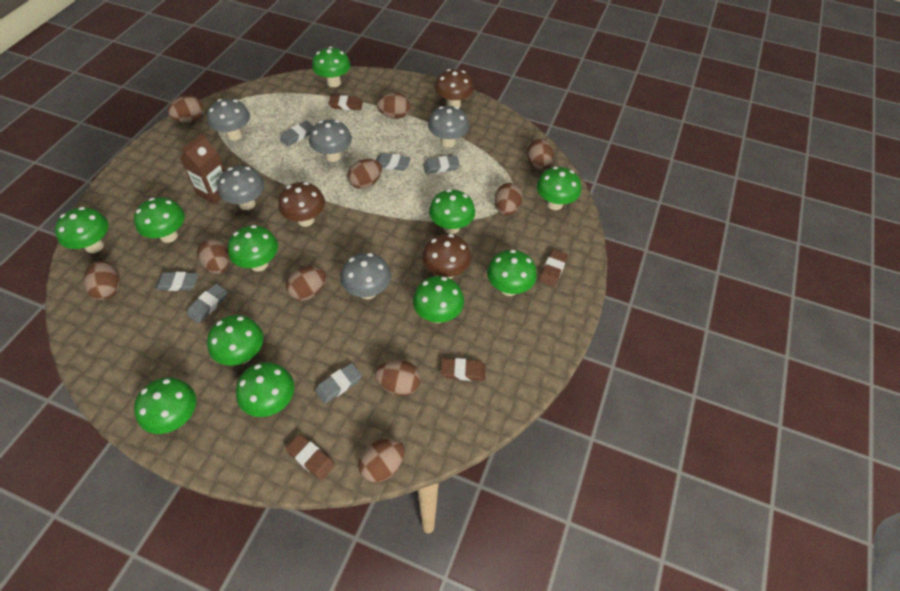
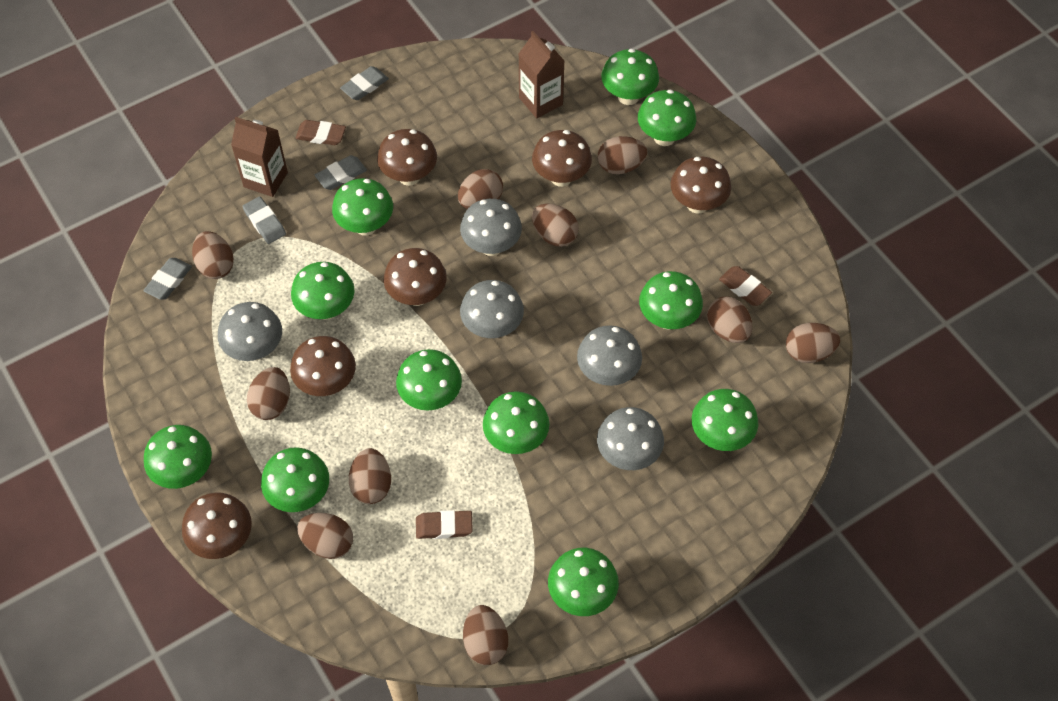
brown carton: [179,133,225,205] = 1 -> [231,117,288,197] [519,31,564,118] = 2
brown eraser: [285,434,335,480] [328,95,363,110] [441,358,486,381] [539,249,568,287] = 4 -> [295,120,346,145] [416,510,473,539] [719,266,772,306] = 3
brown mushroom: [278,182,325,227] [422,234,471,279] [435,69,474,108] = 3 -> [182,492,252,559] [290,336,356,396] [377,129,437,186] [384,248,446,306] [532,130,592,187] [671,157,731,214] = 6
grey eraser: [155,272,198,291] [187,284,228,323] [280,121,313,146] [315,363,362,404] [376,153,411,171] [423,156,460,174] = 6 -> [143,258,192,300] [242,197,286,244] [315,155,367,190] [340,66,389,100] = 4

